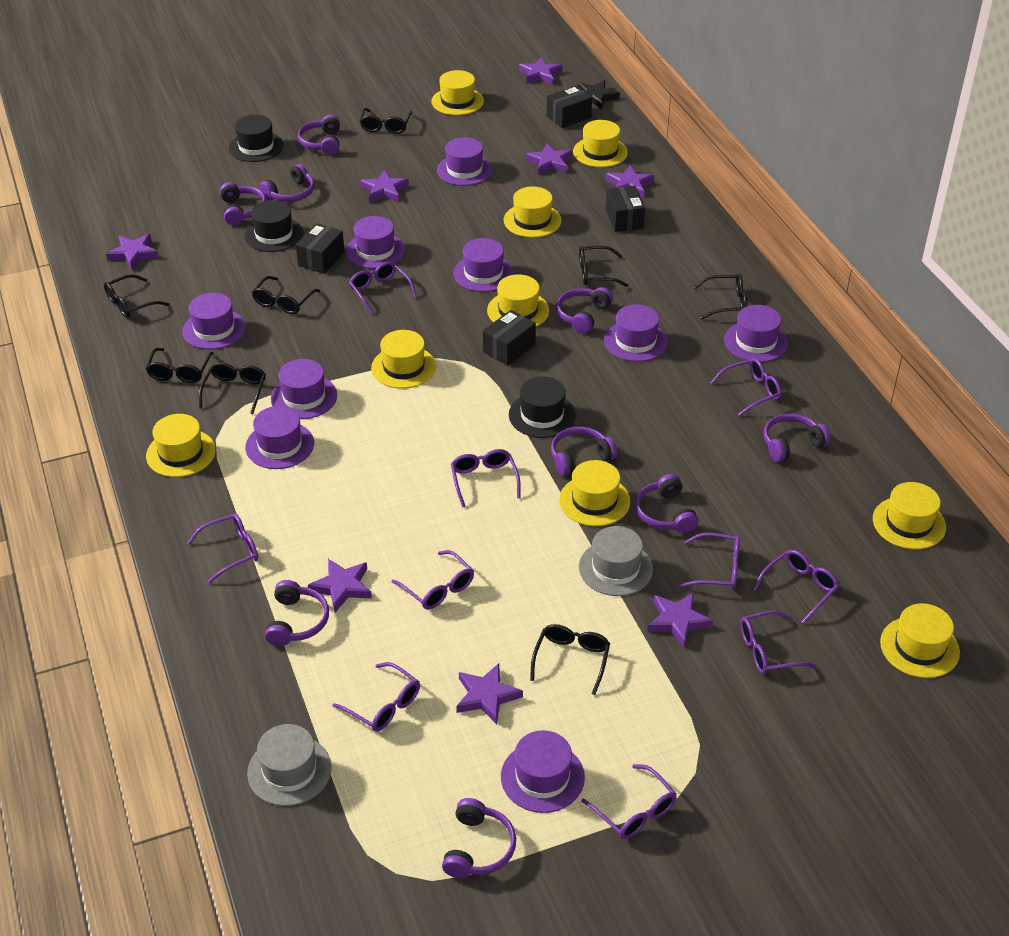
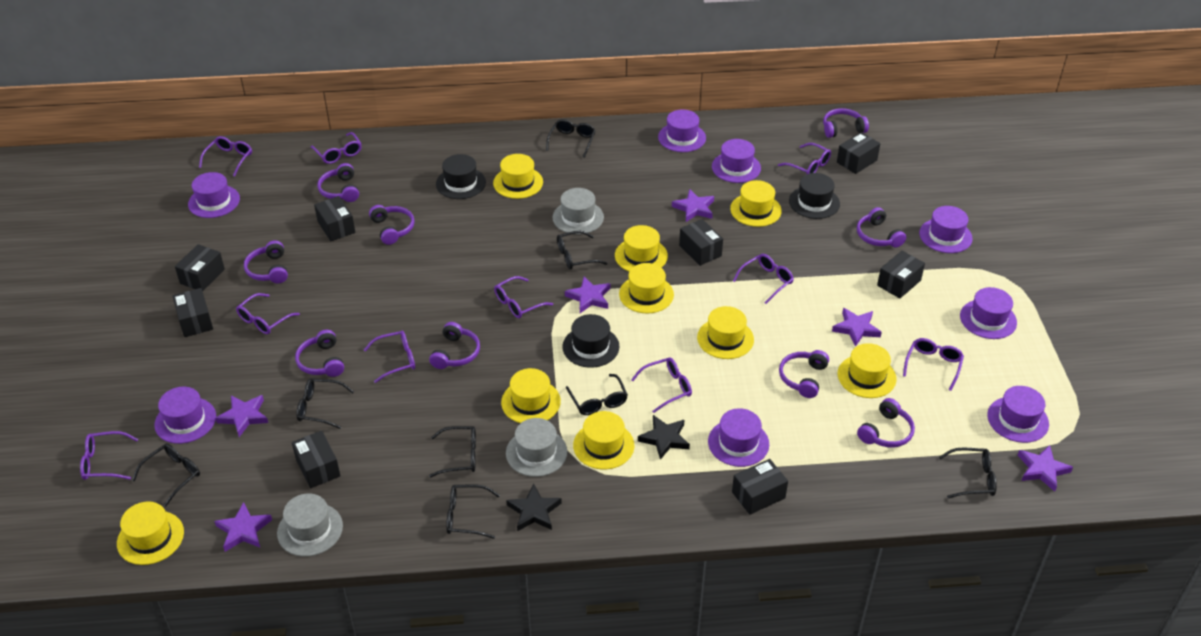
black box: [296,223,345,274] [483,310,536,366] [547,86,592,128] [606,186,645,232] = 4 -> [173,288,213,337] [175,244,225,291] [292,431,340,488] [314,196,355,241] [679,219,723,266] [732,459,788,515] [837,132,880,174] [877,251,925,298] = 8
black star: [578,80,620,110] = 1 -> [506,484,562,531] [638,415,690,460] = 2
grey hat: [247,724,332,806] [579,526,653,596] = 2 -> [277,493,343,557] [506,418,567,477] [553,188,604,234] = 3
purple hat: [182,293,246,349] [245,406,314,469] [271,359,337,419] [346,216,405,269] [437,137,492,186] [453,238,514,292] [501,730,585,813] [604,304,668,362] [724,305,788,362] = 9 -> [154,387,216,444] [188,172,240,218] [658,109,706,152] [708,408,769,467] [712,139,761,183] [919,206,973,253] [960,287,1017,339] [987,386,1049,443] = 8
purple star: [106,234,159,270] [308,559,372,612] [360,170,409,203] [456,663,523,724] [519,57,562,84] [526,143,573,175] [606,165,654,198] [647,592,713,647] = 8 -> [214,502,272,552] [215,395,268,437] [565,276,610,313] [672,189,714,222] [832,308,882,347] [1018,445,1073,492] = 6

